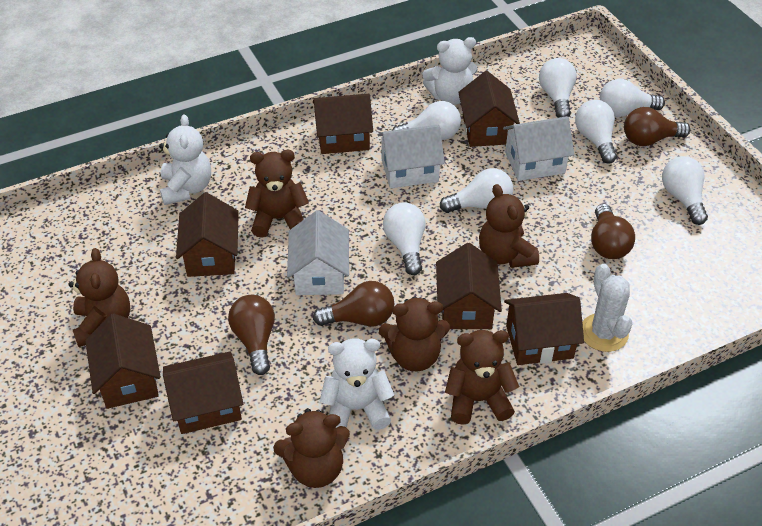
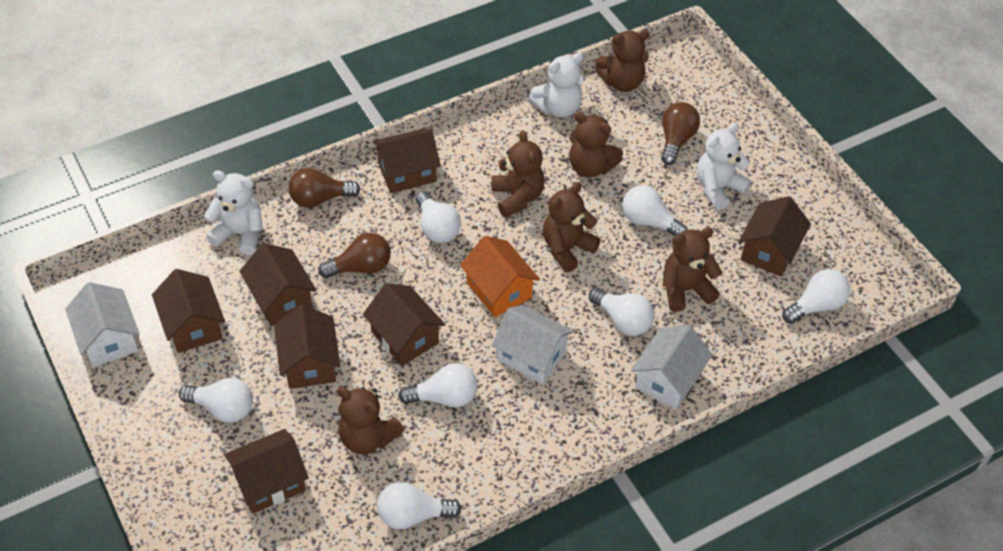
brown light bulb: [228,295,275,375] [313,281,395,326] [591,204,635,259] [624,107,690,146] = 4 -> [288,168,360,208] [319,233,391,278] [661,102,700,165] = 3
orange house: none = 0 -> [460,236,540,317] = 1
white cactus: [582,264,632,352] = 1 -> none = 0

